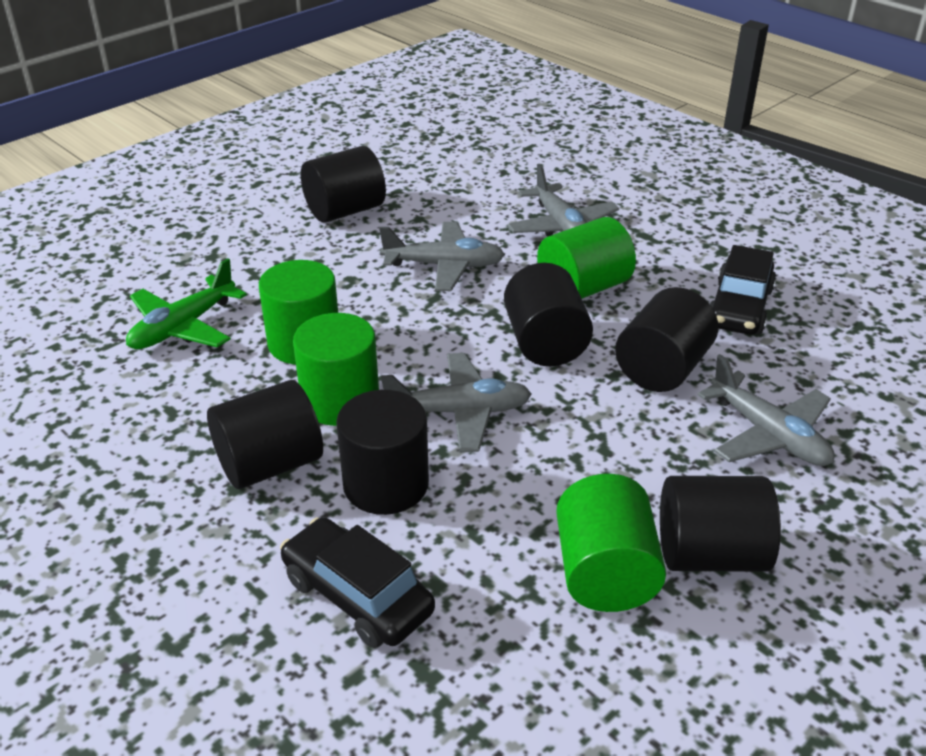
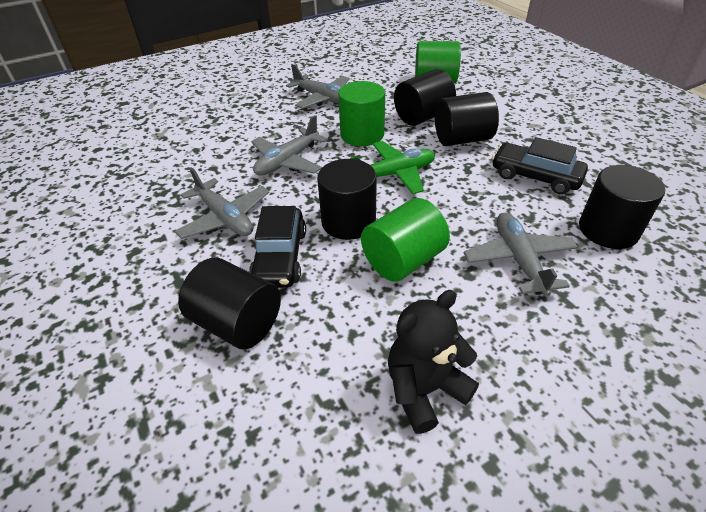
black cylinder: [207,380,323,489] [301,146,386,223] [336,390,429,515] [504,263,593,366] [615,287,718,392] [660,476,781,572] = 6 -> [178,258,281,349] [317,159,377,240] [394,69,456,126] [435,92,499,146] [579,165,665,249] = 5
black teddy bear: none = 0 -> [388,290,479,434] = 1
green cylinder: [259,260,338,365] [293,313,379,426] [537,217,636,299] [556,474,666,612] = 4 -> [338,81,385,146] [361,198,450,282] [415,41,461,83] = 3

